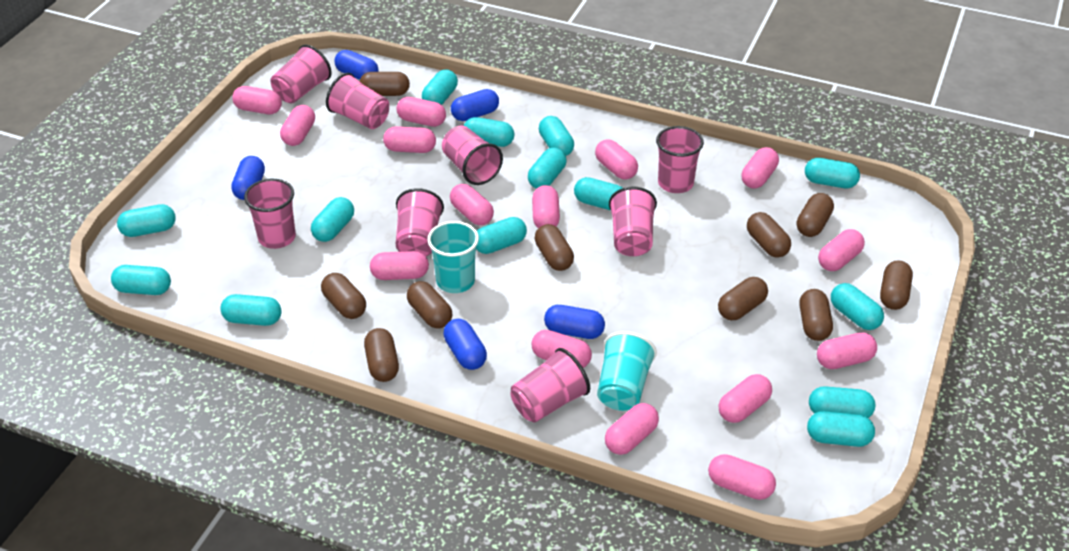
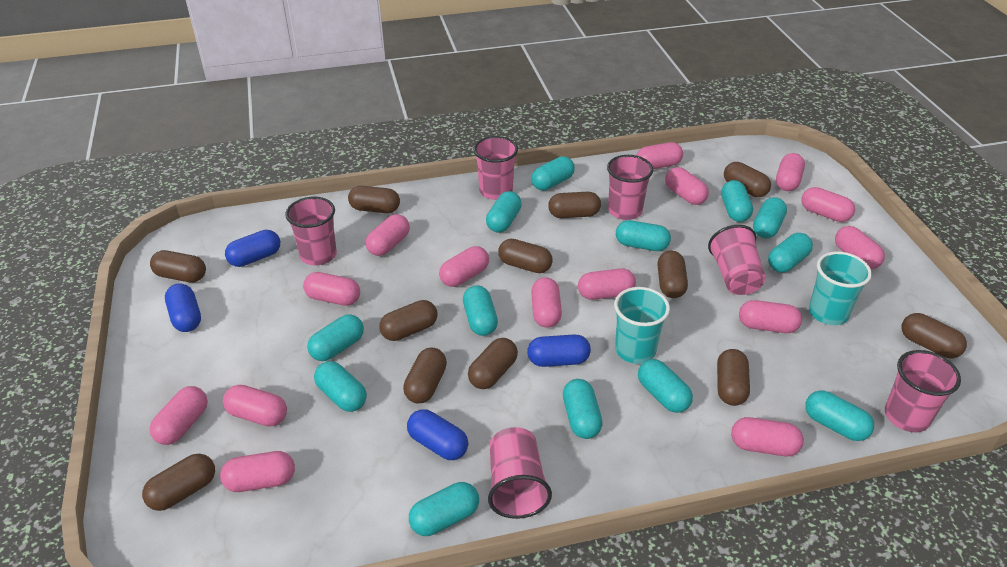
blue capsule: [231,156,265,200] [334,50,379,80] [443,319,487,370] [451,89,499,121] [544,305,605,339] = 5 -> [165,283,201,332] [225,230,280,267] [407,409,468,460] [527,334,591,367] = 4
brown capsule: [321,273,366,319] [359,72,410,96] [364,328,399,382] [407,281,452,329] [535,224,574,271] [718,277,768,320] [747,212,791,258] [797,193,834,237] [799,289,833,341] [880,260,913,310] = 10 -> [142,454,215,511] [150,250,206,282] [348,186,400,213] [379,300,437,341] [403,348,447,403] [468,338,518,389] [498,239,553,273] [548,192,601,218] [657,251,688,298] [717,349,750,406] [724,162,771,197] [901,313,967,358] = 12
pink cup: [244,179,296,249] [270,45,332,103] [326,73,389,129] [396,188,444,257] [442,126,503,185] [510,348,590,423] [609,187,657,256] [656,126,704,193] = 8 -> [285,197,337,265] [473,136,518,200] [488,427,552,519] [607,155,653,220] [708,225,766,295] [885,350,961,432] = 6
turquoise capsule: [111,265,171,295] [117,204,176,237] [220,294,282,326] [311,197,354,242] [422,69,458,105] [464,117,514,147] [476,217,527,254] [528,147,566,189] [539,116,574,156] [574,177,623,211] [805,158,860,188] [807,411,875,447] [809,386,875,418] [831,283,884,330] = 14 -> [307,314,364,361] [314,361,367,412] [409,482,479,536] [463,285,498,336] [486,191,522,233] [531,156,575,191] [563,379,603,439] [616,220,671,251] [638,359,693,413] [721,180,753,222] [753,197,787,238] [768,233,813,273] [805,390,874,441] = 13

